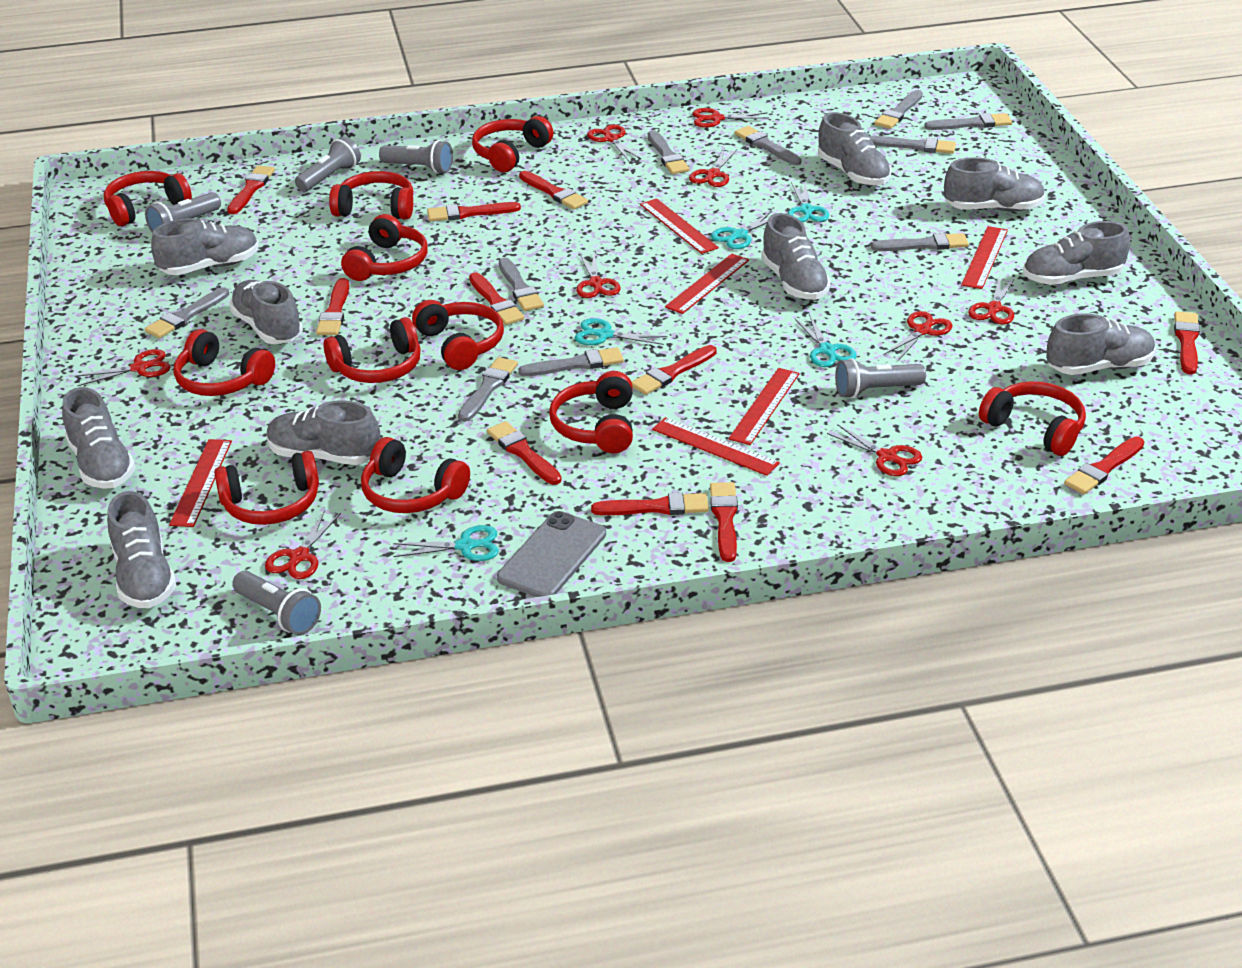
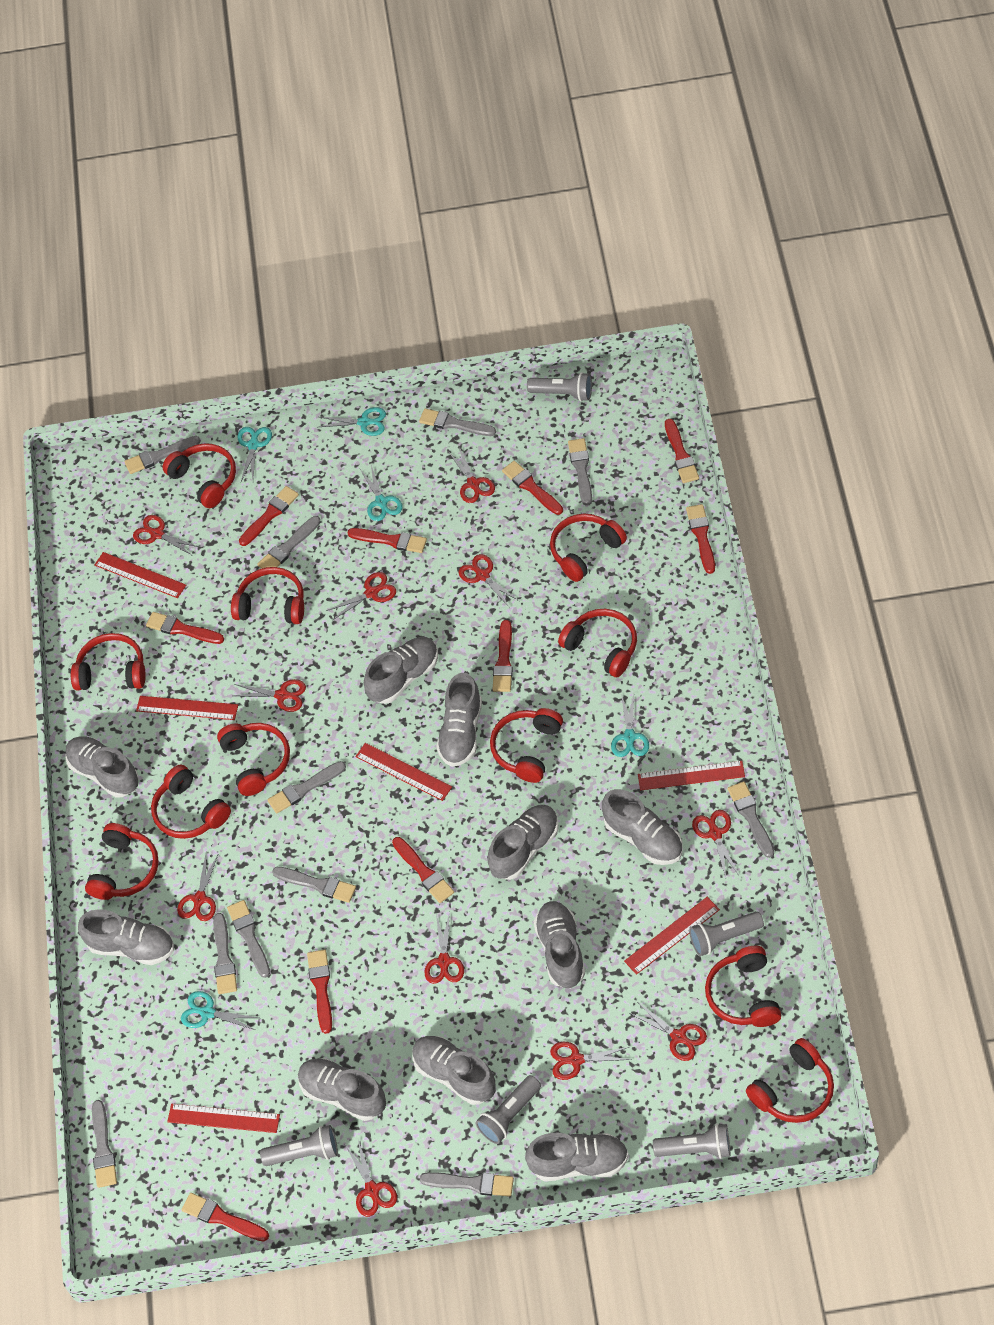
grey brush: [145,287,229,338] [458,357,518,422] [499,258,544,311] [518,347,624,376] [648,130,689,174] [735,126,801,165] [869,136,956,154] [871,233,969,251] [874,90,923,129] [924,113,1012,130] = 10 -> [92,1100,117,1188] [124,436,201,474] [213,913,237,994] [227,900,270,978] [257,516,321,569] [268,761,346,813] [272,867,356,903] [419,409,496,436] [420,1172,514,1197] [568,438,592,506] [728,781,774,858] = 11
grey phone: [497,511,606,597] = 1 -> none = 0
red brush: [227,166,275,214] [316,278,349,335] [427,202,521,221] [469,272,524,325] [487,421,562,485] [519,171,588,209] [591,492,709,515] [632,345,717,395] [710,482,738,562] [1064,436,1144,494] [1174,311,1200,374] = 11 -> [146,612,224,644] [181,1193,269,1242] [239,486,299,546] [307,950,332,1034] [347,528,427,553] [392,837,454,903] [492,620,513,692] [502,461,563,515] [665,419,699,483] [686,504,715,574] = 10
red scissors: [74,349,171,386] [265,510,341,579] [576,252,621,298] [587,124,641,161] [689,149,737,187] [693,108,768,128] [827,424,922,476] [884,311,953,361] [968,276,1015,324] = 9 -> [133,515,199,556] [177,853,219,921] [233,679,306,712] [326,572,396,620] [345,1140,397,1217] [424,912,464,984] [449,447,495,503] [459,554,519,608] [550,1042,632,1080] [630,1003,707,1061] [692,810,739,877] = 11

